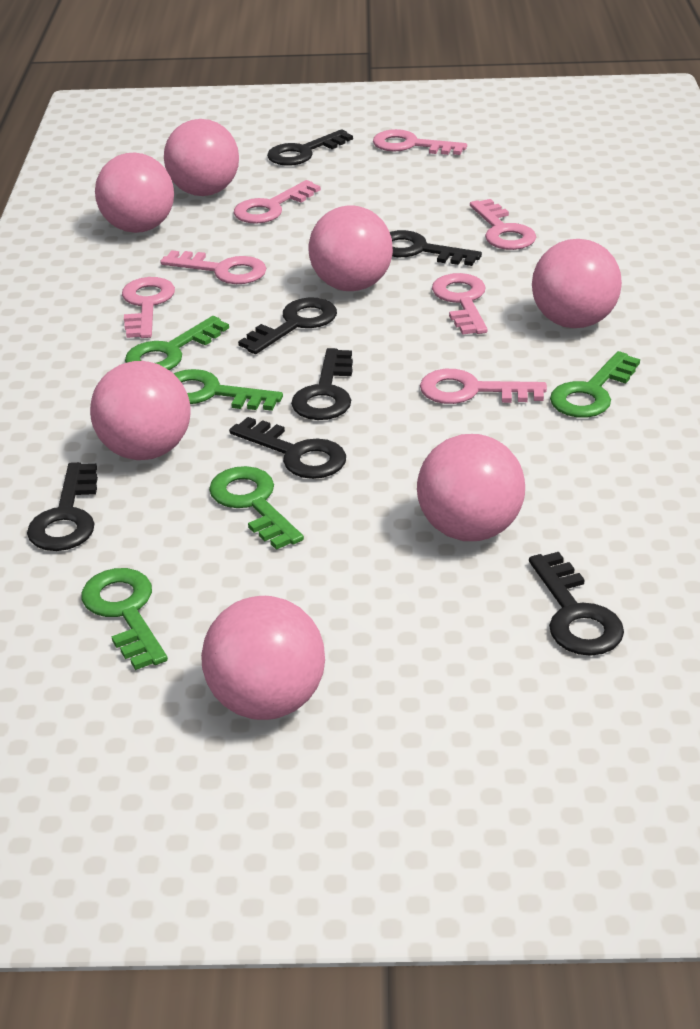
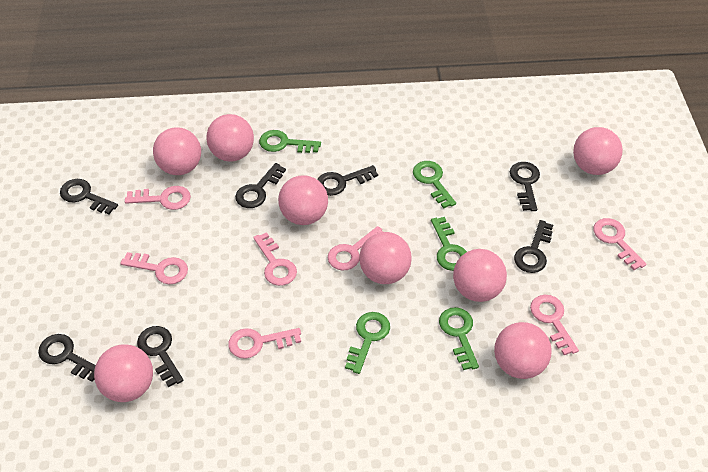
pink ball: [90,361,190,460] [95,152,174,233] [164,119,239,196] [201,596,325,720] [308,205,393,291] [417,434,525,541] [532,239,622,328] = 7 -> [94,344,153,402] [153,127,201,175] [207,114,254,162] [278,175,328,225] [359,232,412,284] [453,249,507,302] [494,322,552,379] [573,127,623,175] = 8

